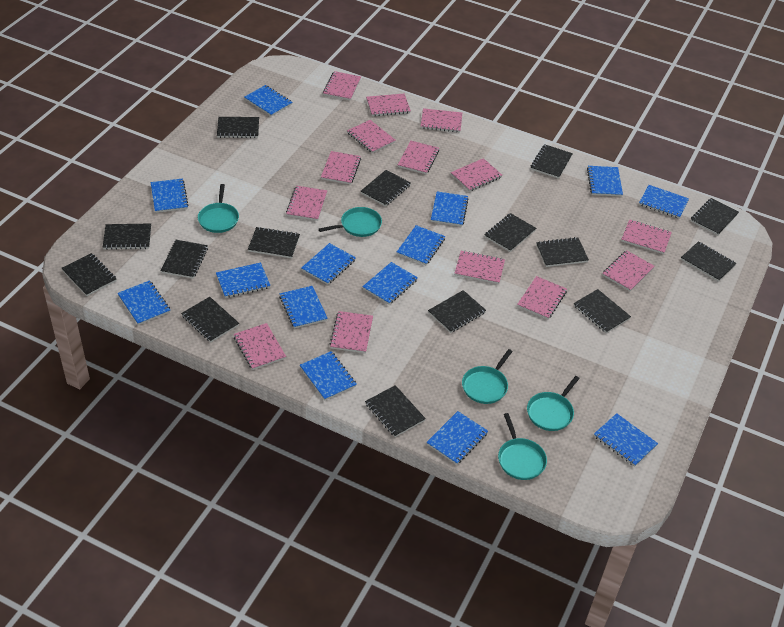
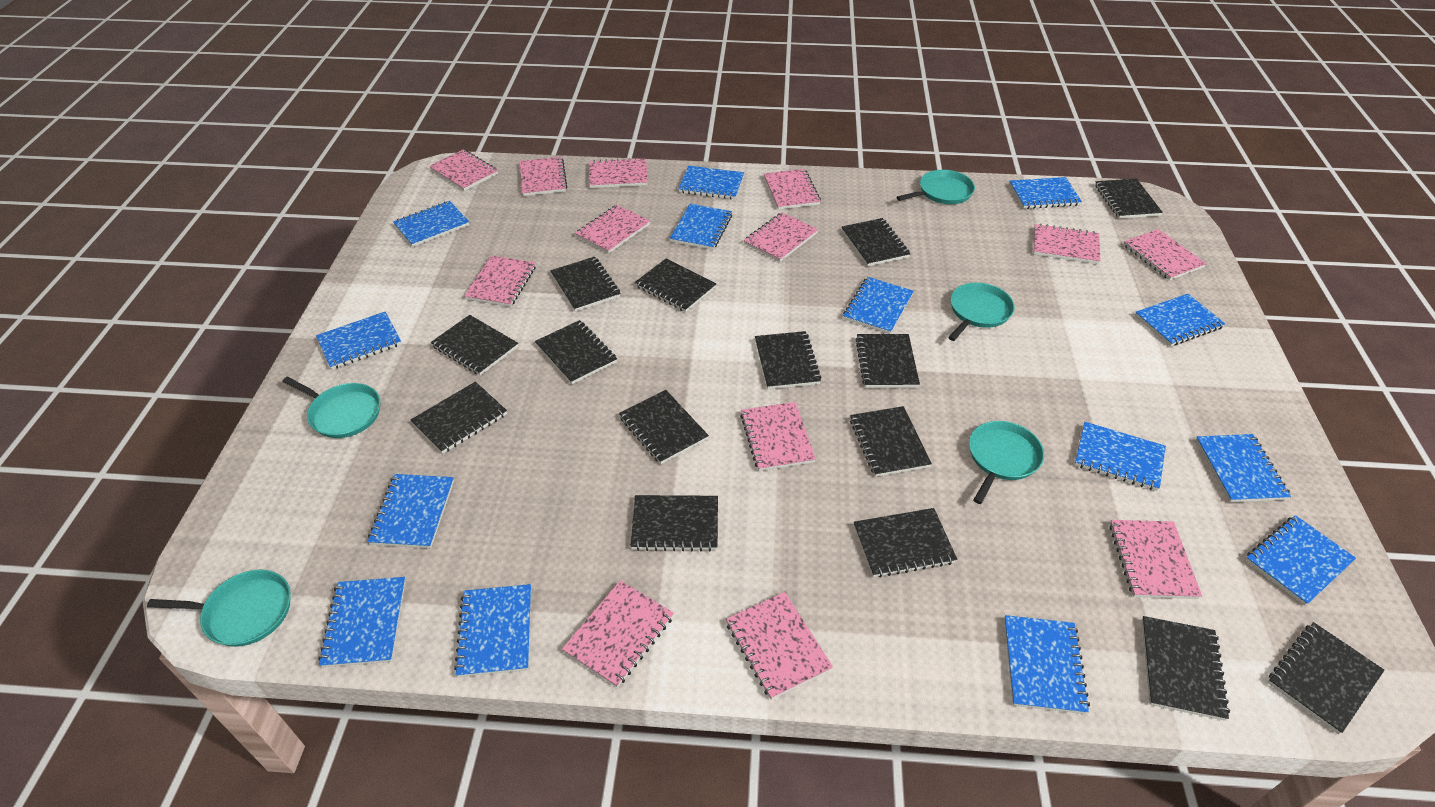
pink notebook: [233,323,286,370] [286,186,327,221] [321,151,361,185] [323,71,361,101] [330,311,373,353] [347,120,396,153] [366,94,411,116] [398,141,439,174] [421,108,462,133] [451,158,502,192] [455,251,505,284] [517,276,567,319] [602,250,654,291] [621,219,672,254] = 14 -> [429,149,498,191] [464,256,536,307] [520,157,567,196] [562,580,674,687] [575,205,650,254] [589,158,648,188] [726,592,833,700] [740,402,816,471] [744,212,818,262] [764,169,821,210] [1033,224,1100,264] [1109,520,1202,599] [1123,229,1206,280] = 13

